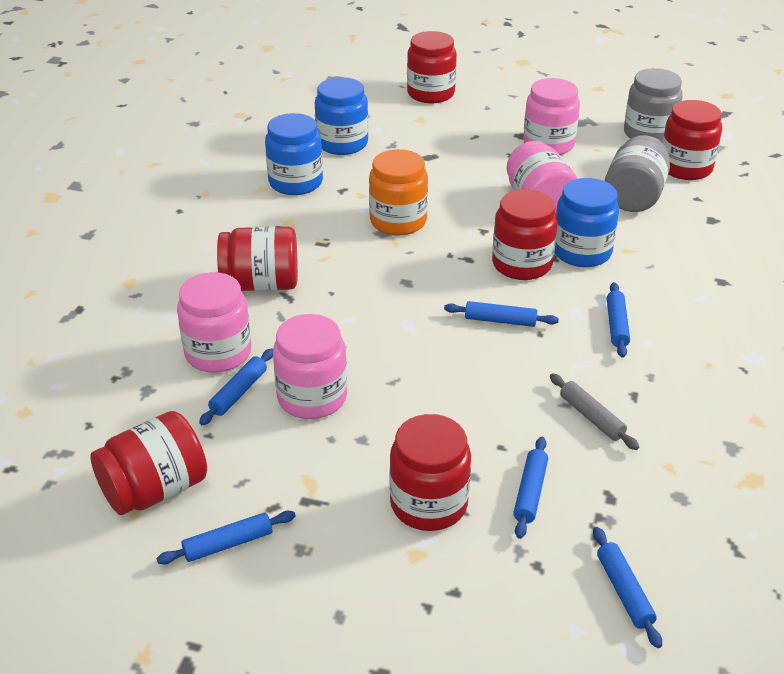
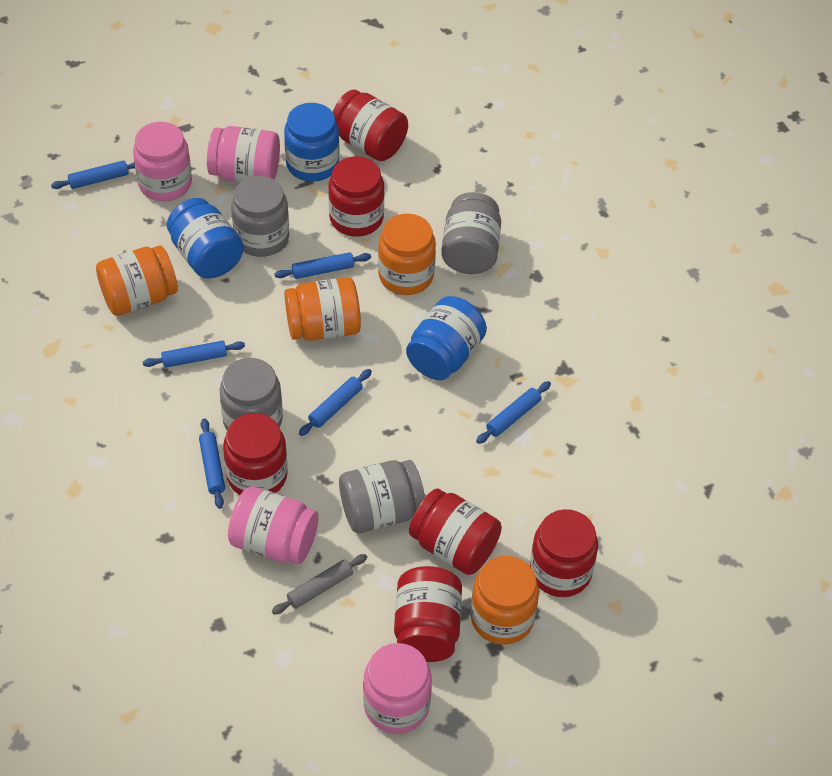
grey jar: [605,135,670,212] [624,68,683,142] = 2 -> [220,358,283,430] [231,176,289,257] [339,460,425,533] [441,192,501,274] = 4
orange jar: [369,149,428,235] = 1 -> [96,245,178,316] [285,277,361,341] [378,214,436,295] [471,556,539,645] = 4

